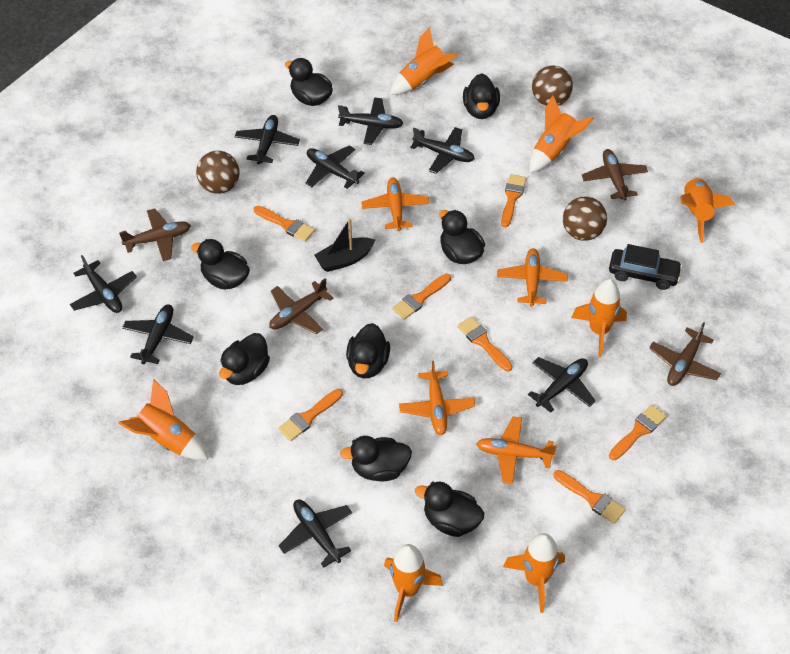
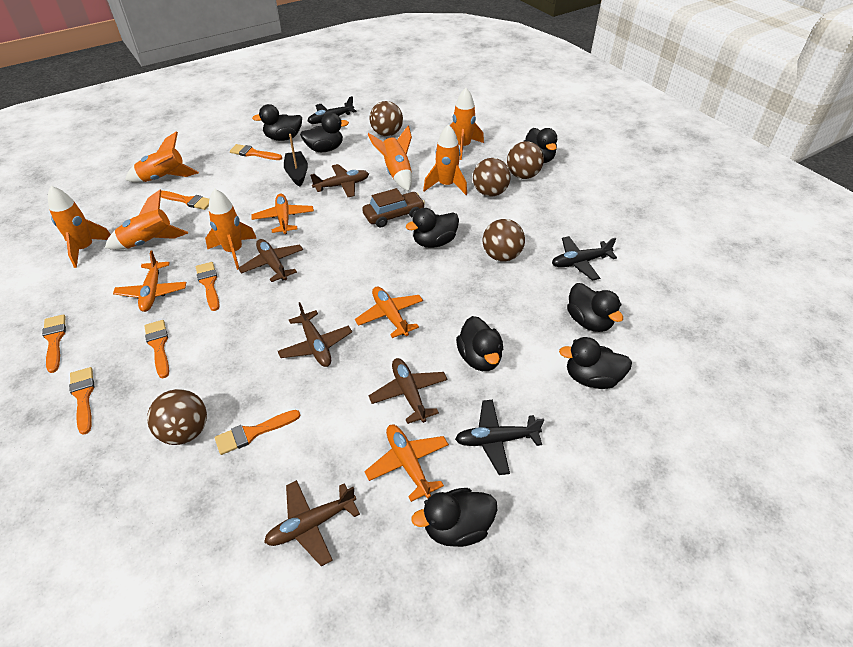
black car: [609,244,682,290] = 1 -> none = 0
black plane: [70,255,137,313] [122,304,194,364] [235,115,300,164] [279,500,352,567] [306,145,365,189] [338,98,404,145] [410,127,475,174] [528,357,596,413] = 8 -> [308,96,357,124] [455,400,544,475] [552,236,617,281] = 3
brown ball: [196,151,239,194] [532,65,573,106] [563,197,607,241] = 3 -> [147,389,207,445] [369,101,403,136] [473,158,511,197] [483,219,525,261] [507,141,544,179] = 5
brown car: none = 0 -> [362,188,425,228] = 1
brown plane: [119,209,191,261] [269,278,333,334] [582,149,648,201] [649,322,721,386] = 4 -> [238,239,303,282] [264,480,360,567] [278,302,352,367] [310,164,369,197] [369,358,448,424] = 5

